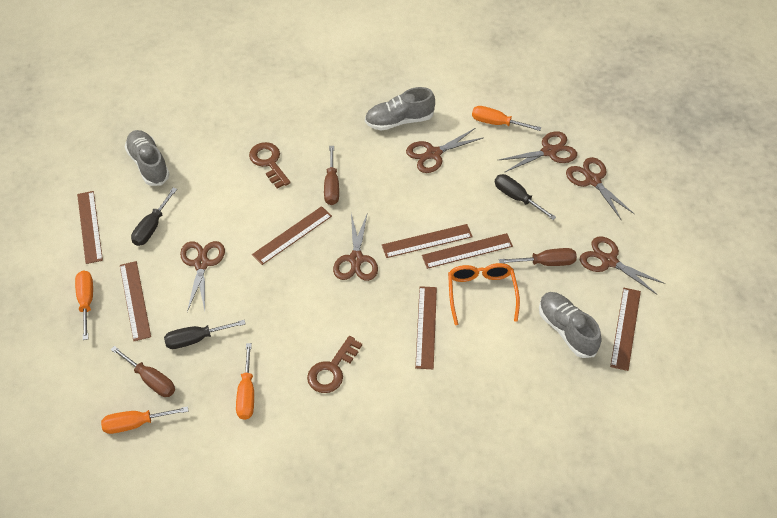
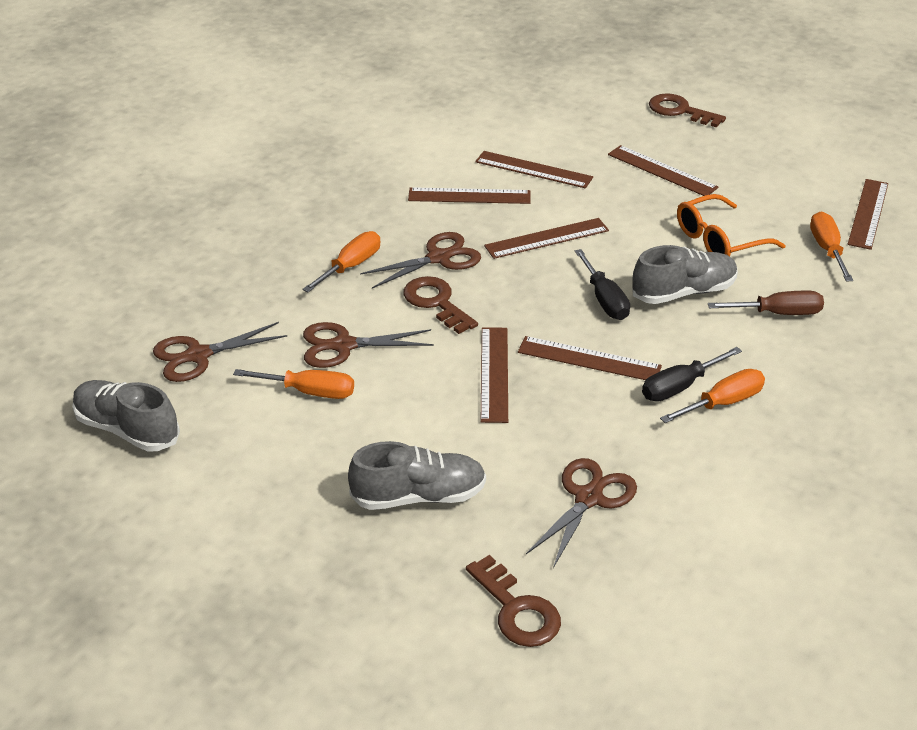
black screwdriver: [131,188,177,246] [164,320,246,349] [495,174,556,220] = 3 -> [575,249,630,320] [642,347,742,401] = 2
brown key: [249,142,290,189] [307,336,362,393] = 2 -> [403,276,478,334] [466,555,561,647] [649,93,726,127] = 3
brown scissors: [180,241,225,312] [333,212,378,281] [406,128,484,173] [499,131,577,173] [566,157,634,219] [580,236,666,295] = 6 -> [153,322,287,382] [303,322,434,368] [360,232,481,288] [526,458,637,568] = 4
brown screwdriver: [111,346,175,397] [324,146,339,205] [499,248,577,266] = 3 -> [708,291,824,315] = 1

